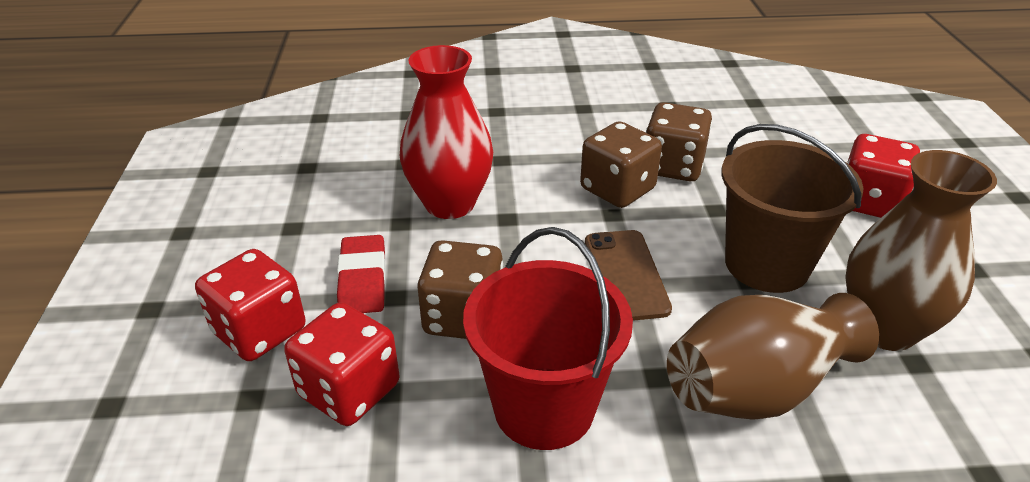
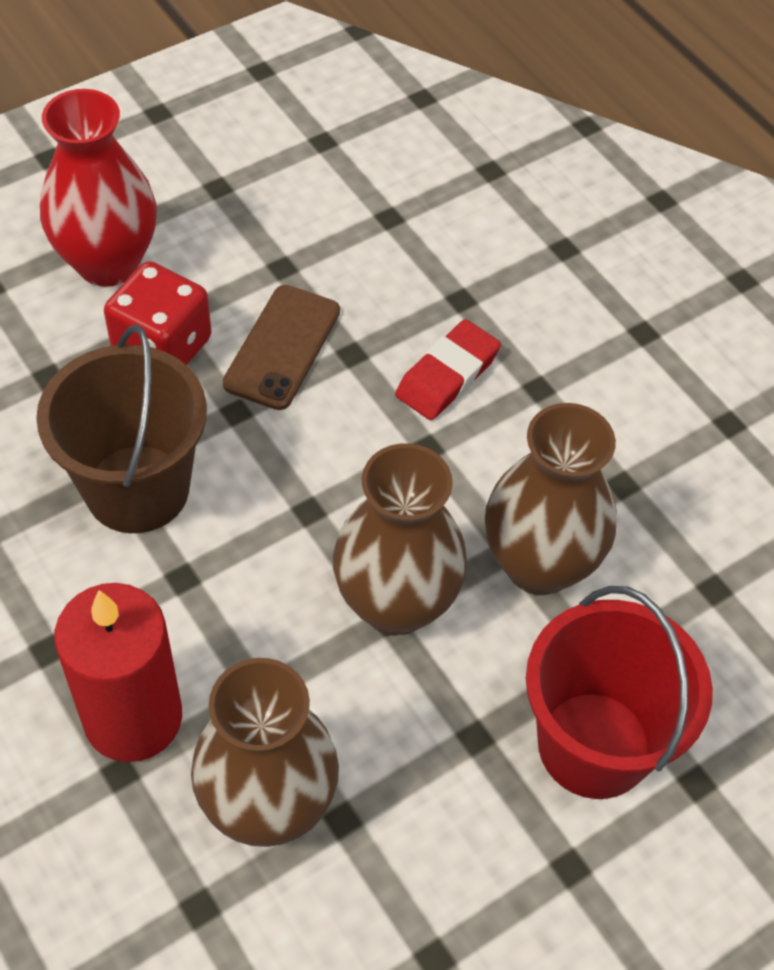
brown dice: [417,240,503,339] [580,121,662,208] [646,102,712,181] = 3 -> none = 0
brown vase: [667,293,879,420] [845,150,997,351] = 2 -> [191,658,339,847] [333,443,467,636] [485,403,617,595] = 3
red candle: none = 0 -> [54,583,182,762] = 1
red dice: [195,249,306,361] [284,302,400,426] [847,134,920,218] = 3 -> [104,261,212,365] = 1

